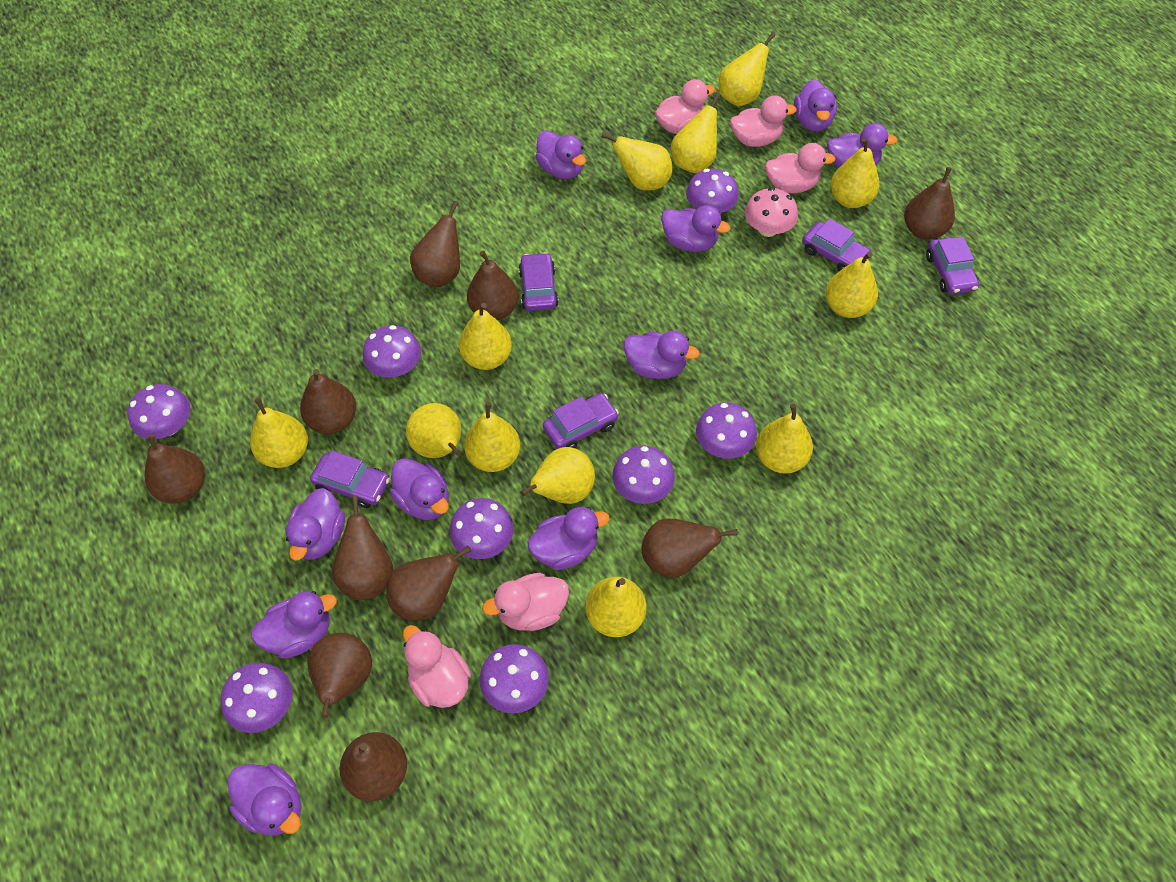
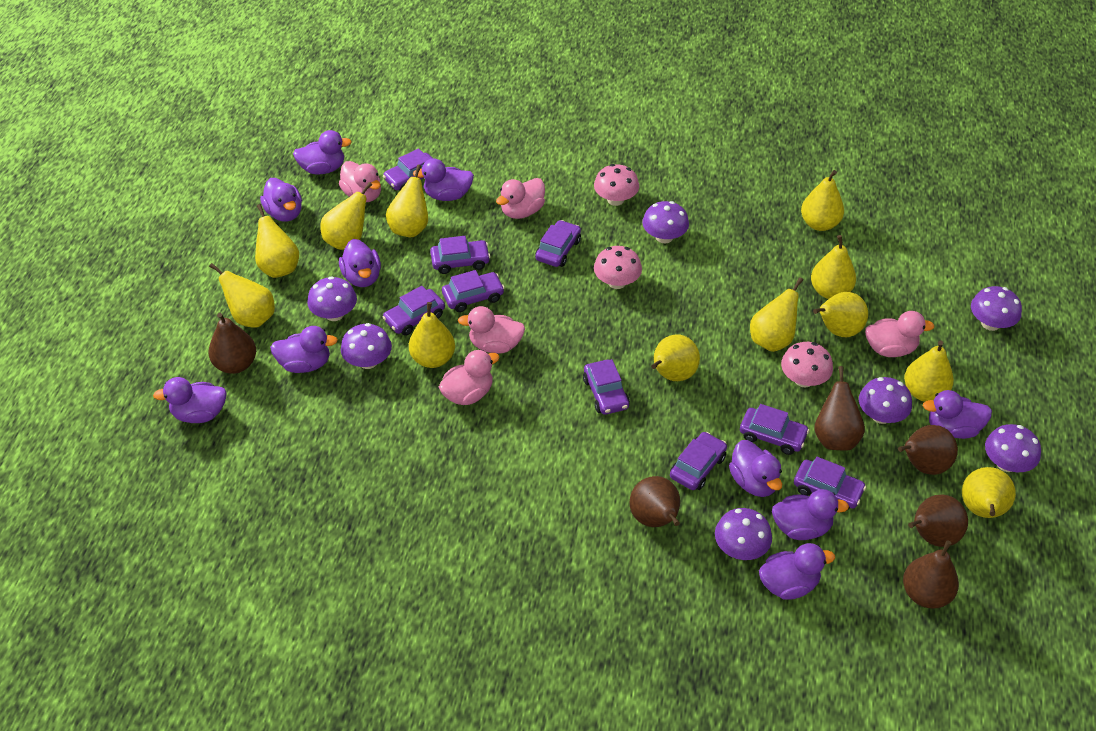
brown pear: [145,434,205,504] [300,369,356,434] [308,633,372,718] [332,495,393,600] [340,732,407,801] [386,546,471,621] [410,201,460,287] [467,251,518,320] [641,518,738,578] [904,167,955,240] = 10 -> [208,313,256,374] [630,476,680,527] [814,366,865,451] [898,425,958,475] [903,540,959,609] [908,495,968,547] = 6
pink mushroom: [745,187,798,237] = 1 -> [594,164,639,206] [594,246,642,289] [781,342,833,388] = 3
purple car: [310,450,390,508] [519,252,559,311] [543,393,619,449] [802,218,871,271] [926,237,979,294] = 5 -> [382,286,445,336] [383,148,433,190] [430,236,490,274] [442,270,505,312] [535,220,581,267] [583,359,630,415] [670,432,727,490] [740,404,809,455] [794,457,866,511] = 9
purple mushroom: [127,384,190,439] [220,663,292,733] [363,325,421,378] [449,498,514,559] [479,644,549,714] [612,446,675,504] [686,168,739,213] [696,403,757,458] = 8 -> [307,276,357,321] [341,323,392,369] [642,201,689,243] [715,508,772,560] [859,377,912,424] [971,286,1022,331] [985,424,1041,472] = 7

